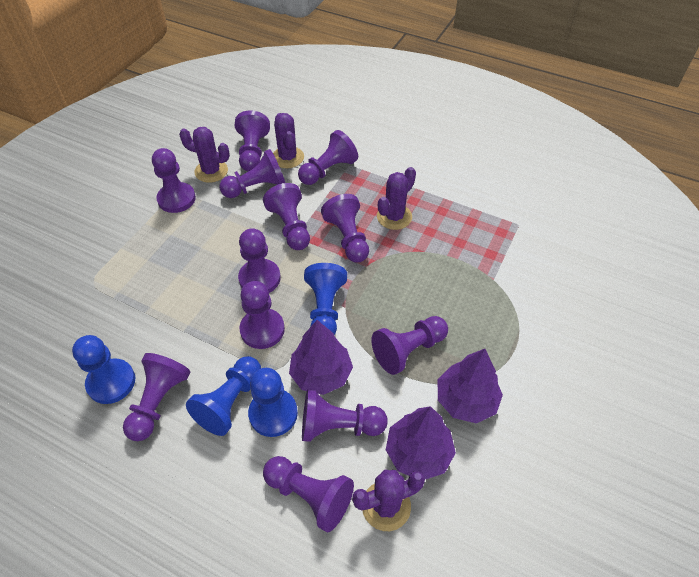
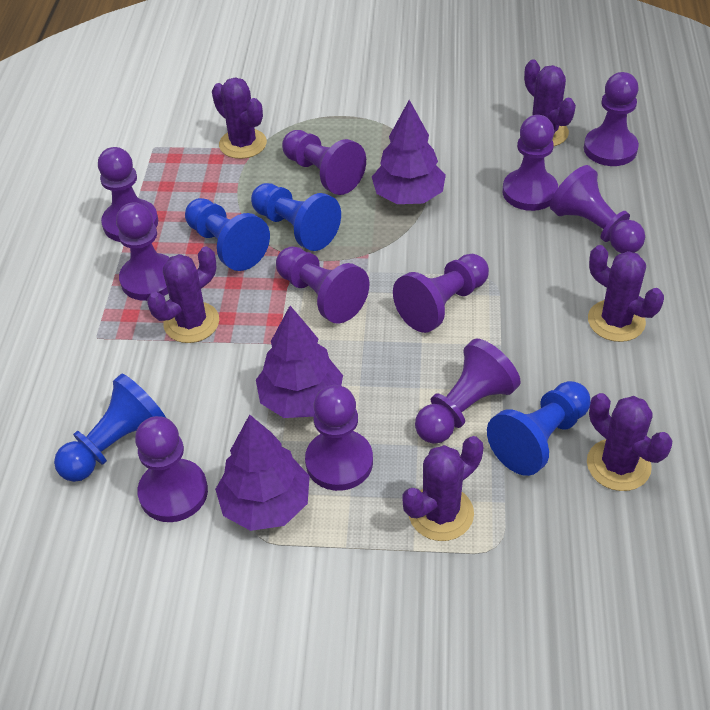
purple cactus: [179,127,230,183] [273,113,304,168] [352,470,425,531] [377,167,416,230] = 4 -> [147,246,219,343] [212,77,267,159] [402,436,484,541] [524,60,576,146] [587,393,673,491] [588,245,664,342] = 6
purple pawn: [123,353,190,441] [152,148,196,213] [219,149,285,198] [235,110,270,171] [238,228,281,293] [240,281,285,349] [263,183,310,250] [263,456,354,532] [298,130,358,185] [302,389,388,442] [321,194,369,262] [371,316,448,375] = 12 -> [98,147,158,242] [116,202,170,301] [135,416,208,522] [276,246,369,324] [282,130,366,195] [305,385,373,491] [393,254,489,333] [415,339,520,444] [503,115,558,211] [550,165,645,253] [584,72,639,166] = 11

